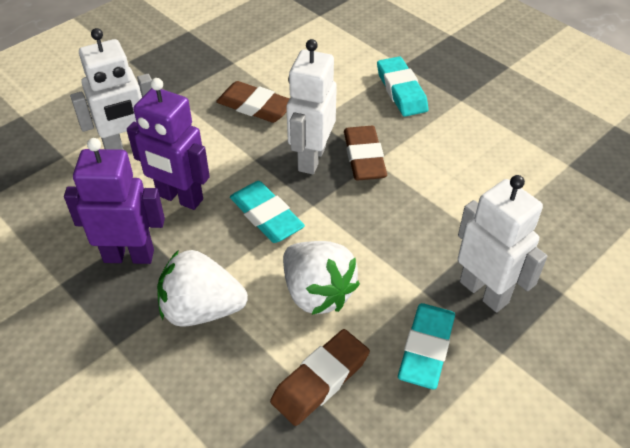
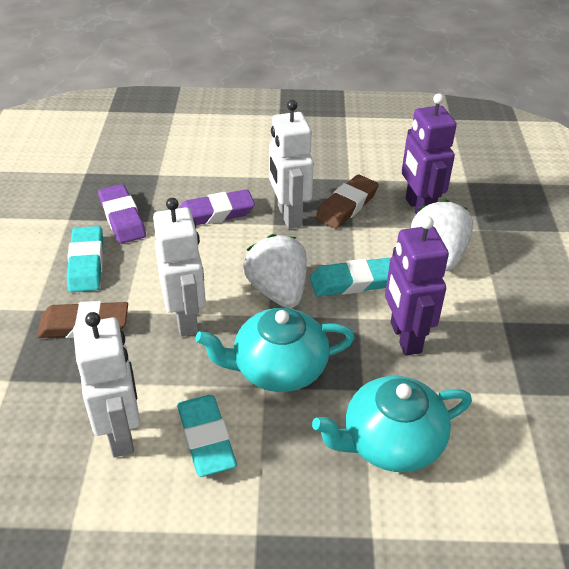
brown eraser: [216,81,290,123] [270,329,370,426] [344,126,387,180] = 3 -> [37,301,128,338] [315,174,379,229] = 2
purple eraser: none = 0 -> [98,184,146,244] [179,189,255,225] = 2
turquoise teapot: none = 0 -> [195,308,355,392] [312,376,472,472] = 2

